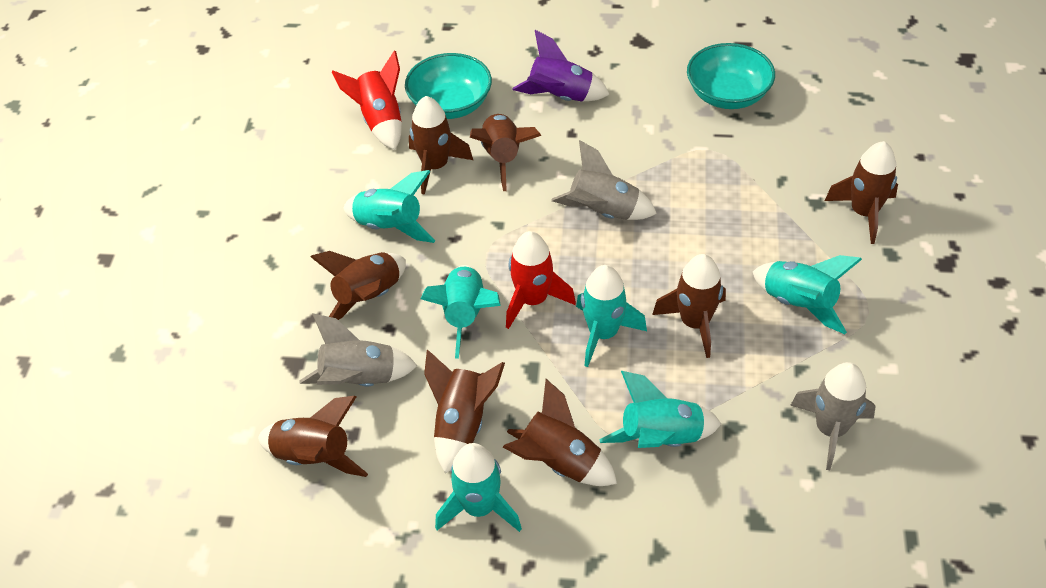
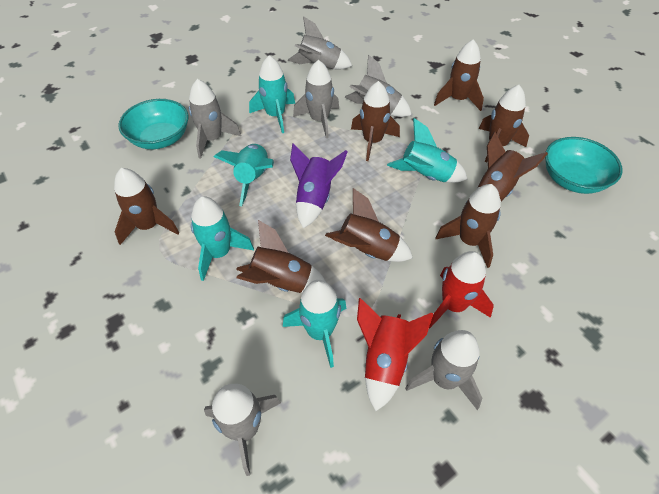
grey rocket: [299,313,417,386] [551,140,657,220] [790,362,876,470] = 3 -> [189,79,241,159] [204,384,281,476] [288,16,352,69] [293,60,339,138] [344,55,412,117] [405,330,482,410] = 6
turquoise rocket: [343,170,435,243] [420,265,501,359] [435,443,522,532] [576,265,647,367] [599,371,721,448] [753,255,862,334] = 6 -> [191,196,254,281] [214,144,274,206] [249,55,295,133] [283,280,346,368] [387,118,467,183] = 5

